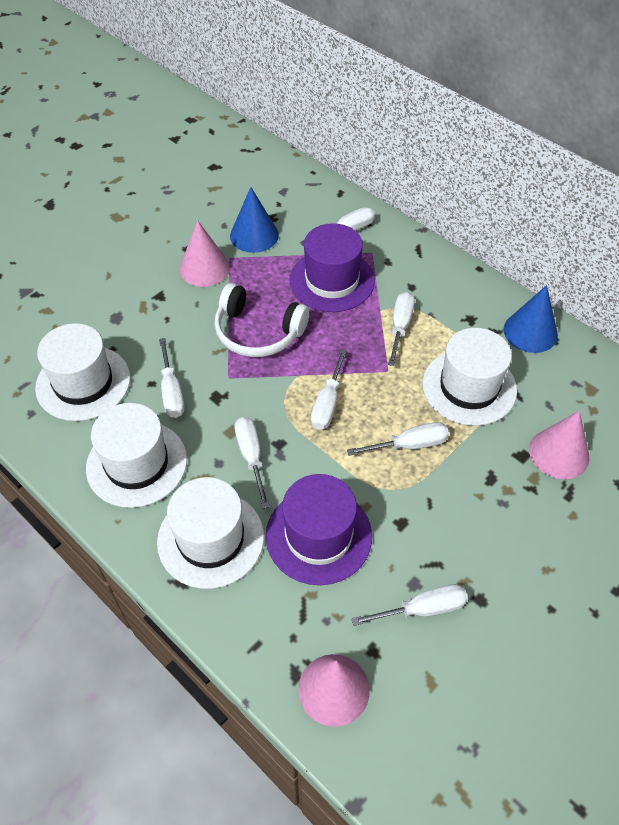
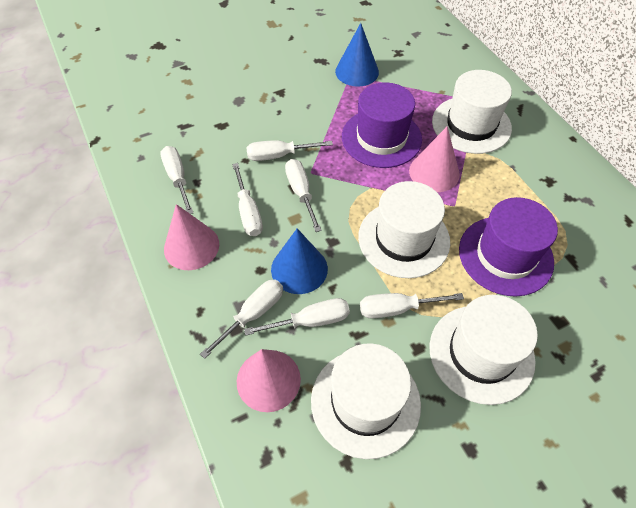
white headphones: [214,283,309,357] = 1 -> none = 0

